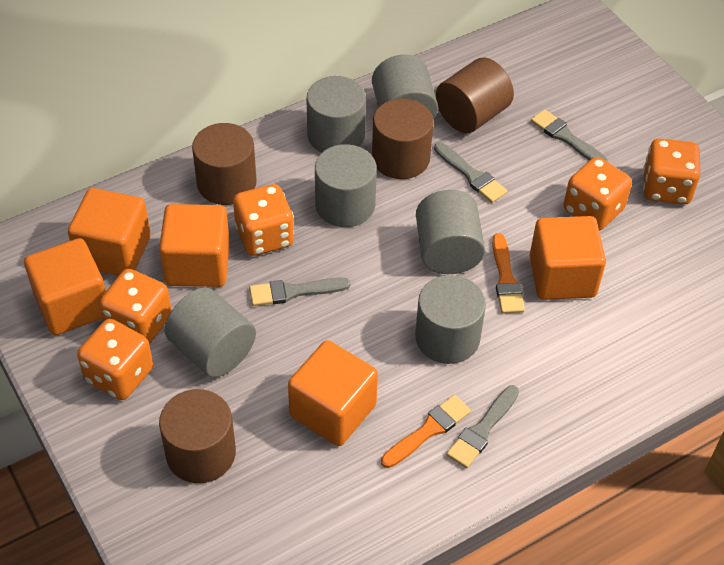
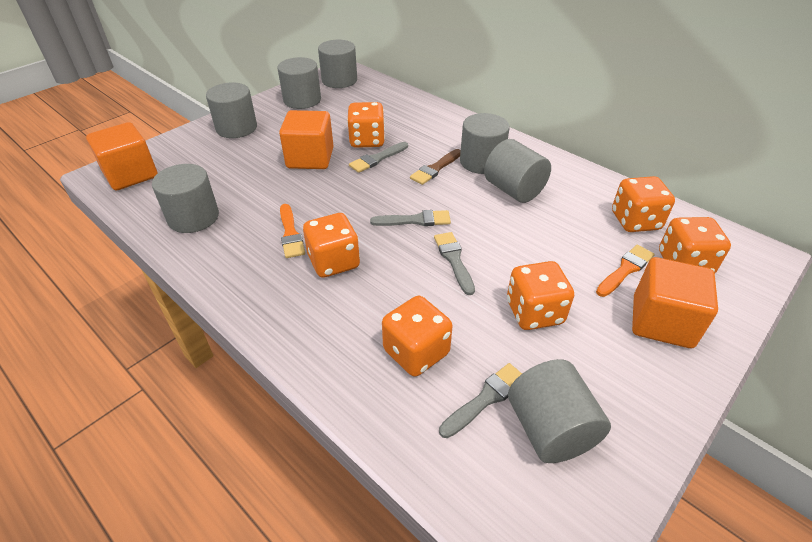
brown brush: none = 0 -> [410,149,461,185] = 1
brown cylinder: [159,389,236,483] [192,123,256,205] [372,99,433,179] [436,57,514,133] = 4 -> none = 0
grey cylinder: [165,287,256,377] [306,76,366,153] [315,144,377,227] [372,55,438,120] [415,275,486,364] [416,190,485,274] = 6 -> [152,164,219,233] [206,83,257,138] [277,57,321,109] [318,40,357,88] [460,113,510,174] [484,139,551,203] [508,359,611,463] = 7
orange cube: [24,238,106,335] [68,188,151,276] [159,204,230,287] [288,340,378,446] [529,216,606,300] = 5 -> [86,122,158,190] [279,110,334,169] [632,257,718,348] = 3
orange dice: [77,319,153,400] [99,269,172,344] [233,184,294,256] [564,157,632,231] [643,138,700,204] = 5 -> [303,213,360,278] [347,102,385,148] [382,296,453,377] [507,261,574,330] [612,176,675,232] [659,217,731,273] = 6

